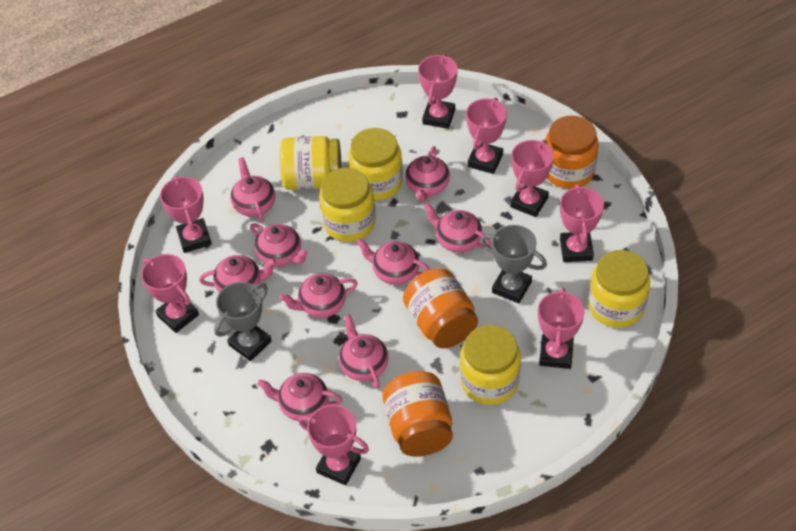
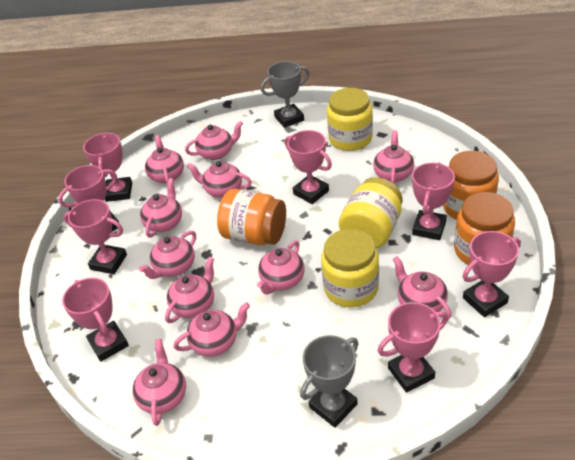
pink teapot: [199,255,276,292] [230,157,275,223] [250,223,308,267] [257,373,342,421] [279,273,358,318] [339,314,388,389] [356,239,430,285] [405,146,450,202] [424,203,491,253] = 9 -> [133,339,186,426] [139,230,196,279] [140,178,182,237] [145,135,184,184] [165,257,214,323] [174,302,250,357] [185,121,243,160] [187,161,252,198] [257,240,305,295] [373,130,414,184] [393,256,451,319] = 11
yellow jar: [280,136,342,190] [319,168,376,242] [348,128,403,201] [460,325,521,405] [588,250,650,328] = 5 -> [321,229,379,308] [327,88,373,151] [339,178,402,249] = 3

